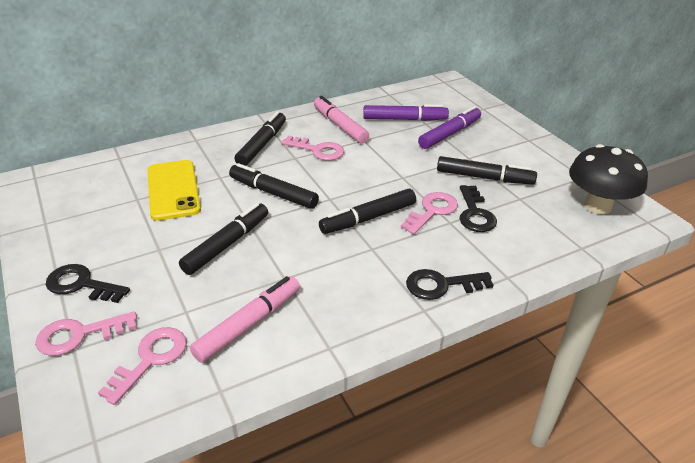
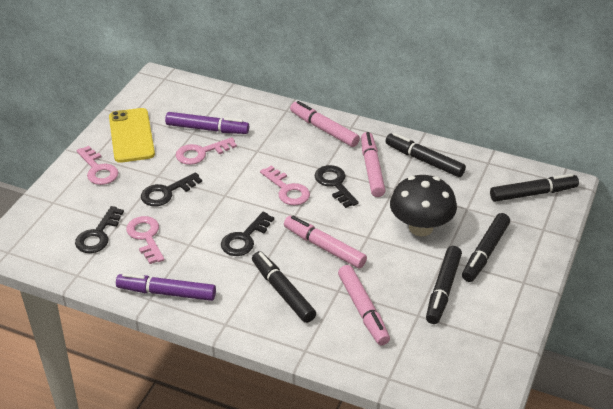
black key: [46,264,130,303] [406,269,493,300] [459,185,497,232] = 3 -> [75,206,124,253] [141,172,202,206] [221,212,274,256] [314,165,359,208] = 4
pink marker: [190,276,300,363] [314,96,369,144] = 2 -> [284,216,367,269] [290,101,360,147] [338,265,390,345] [361,132,386,197] = 4

